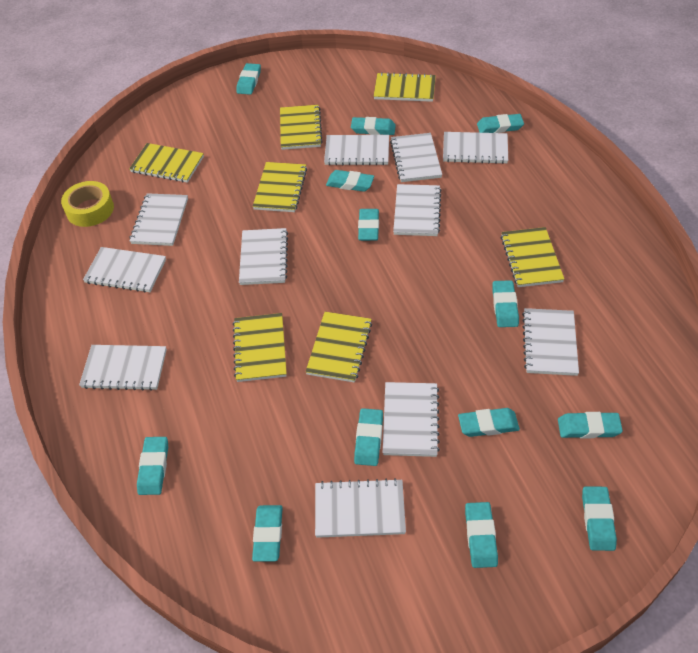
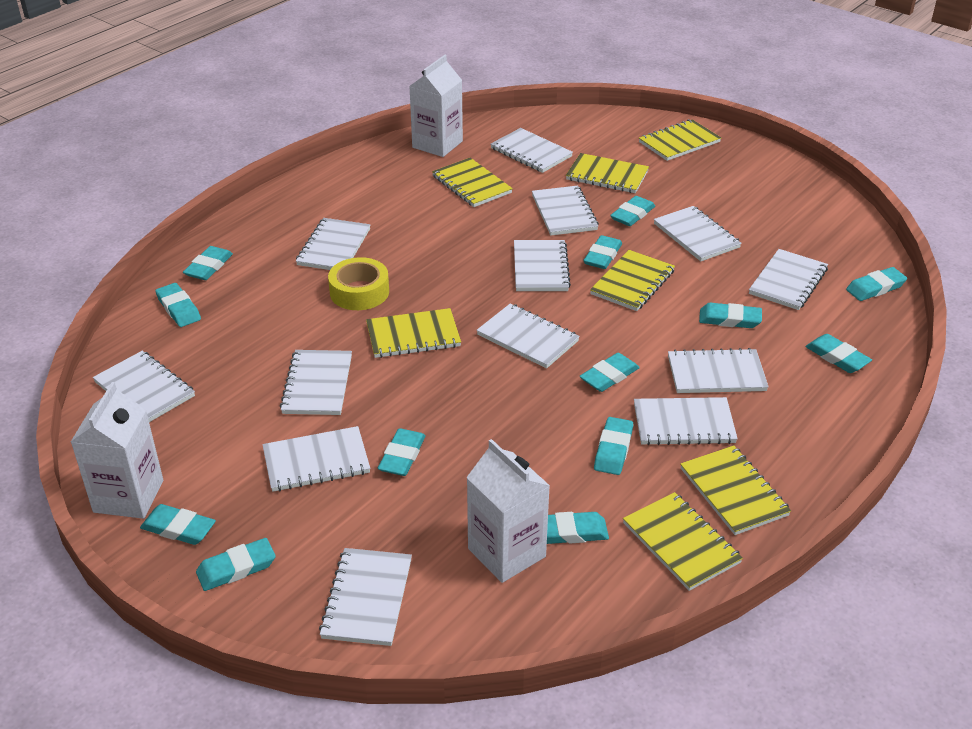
white carton: none = 0 -> [71,382,163,519] [410,55,463,157] [466,439,550,583] = 3
white notebook: [79,345,167,391] [83,247,166,293] [130,193,188,246] [239,228,288,285] [315,478,406,538] [324,135,389,165] [383,382,440,457] [390,133,442,182] [393,184,442,236] [443,132,508,164] [522,308,579,376] = 11 -> [93,351,195,422] [262,426,370,492] [280,350,352,415] [296,218,370,270] [319,548,412,646] [477,303,580,369] [491,128,573,173] [514,240,571,291] [532,186,599,236] [634,397,738,445] [654,206,742,261] [668,348,769,393] [749,249,828,310] = 13

